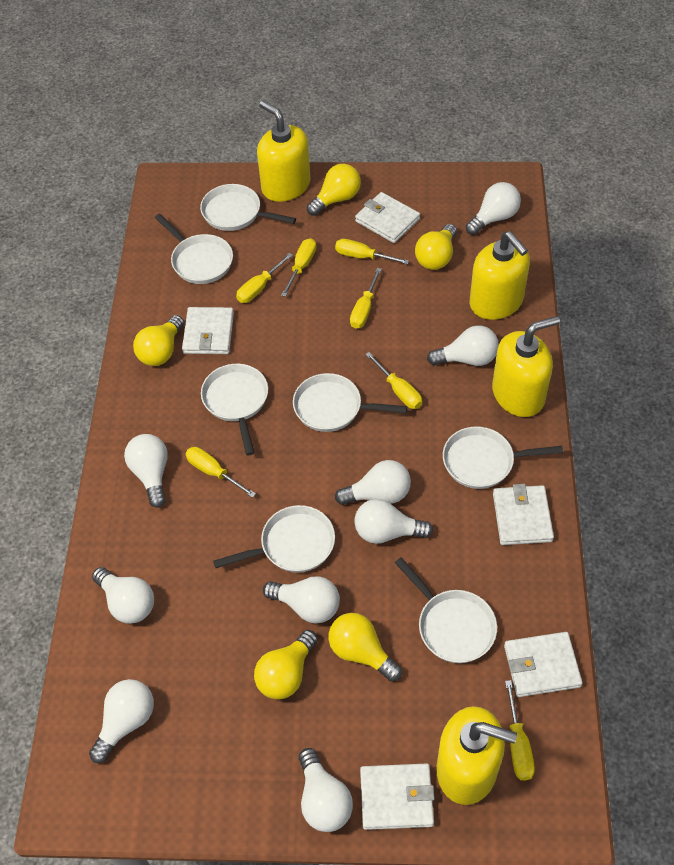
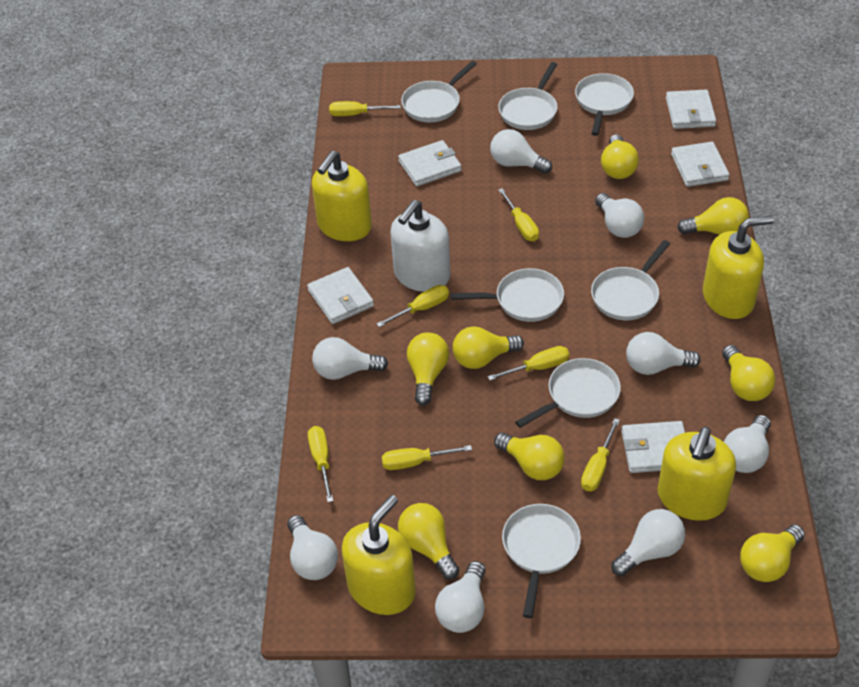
white light bulb: [89,679,154,763] [92,567,154,624] [124,434,168,508] [263,576,340,624] [299,748,353,832] [335,460,411,505] [354,499,433,544] [427,325,499,366] [466,182,521,235] = 9 -> [288,515,338,580] [312,337,388,380] [435,561,486,633] [490,129,552,174] [595,193,644,238] [611,509,685,576] [626,332,701,375] [724,415,771,473] = 8
white soap dispenser: none = 0 -> [390,200,450,292] = 1
yellow light bulb: [133,315,184,366] [254,630,318,699] [307,164,361,216] [329,613,402,682] [415,224,457,270] = 5 -> [398,503,459,579] [407,332,449,405] [453,326,524,369] [494,432,565,480] [601,134,639,179] [677,197,749,235] [722,345,775,401] [740,524,805,582] = 8

